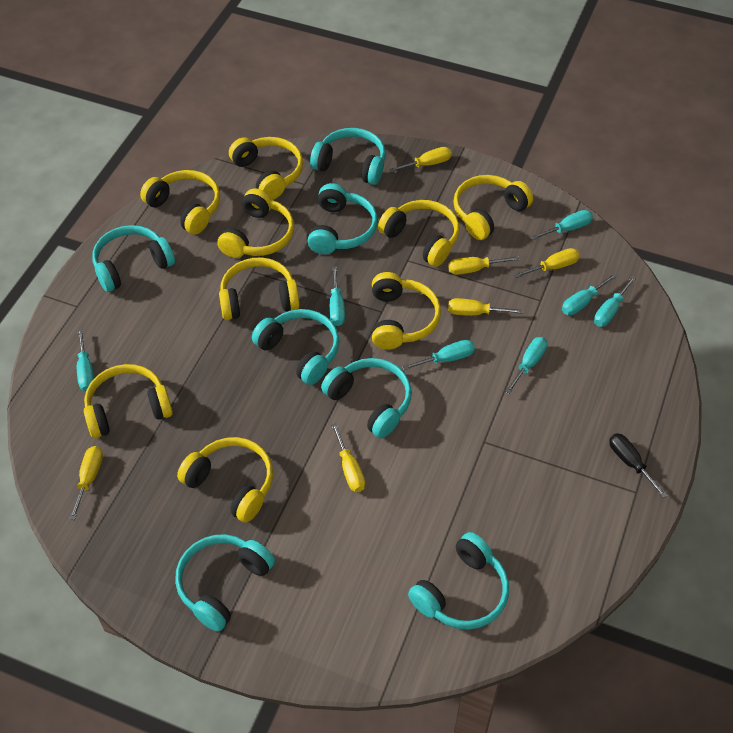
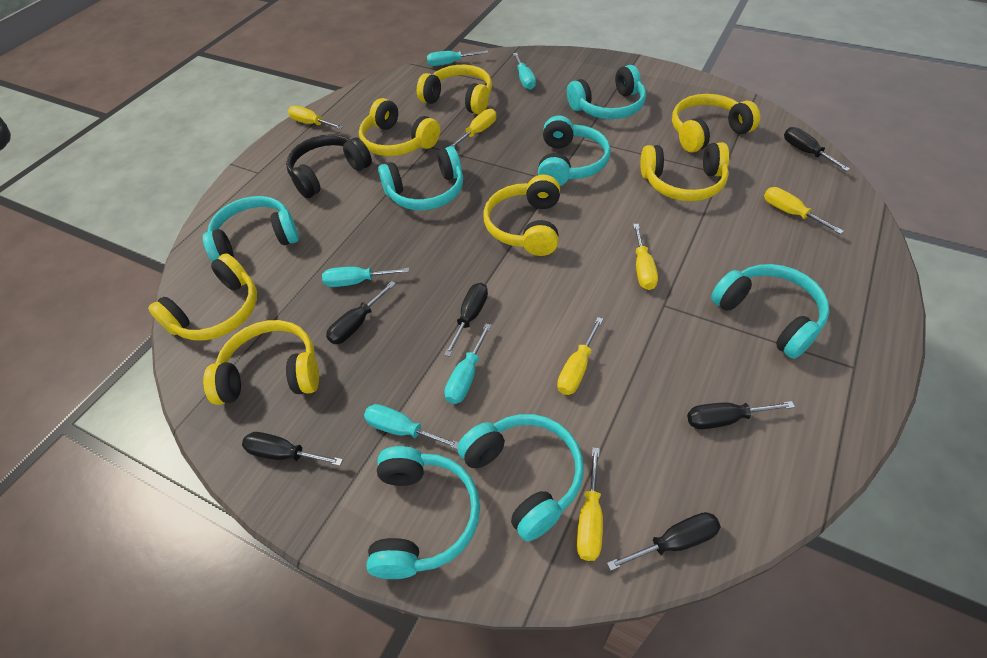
black headphones: none = 0 -> [286,134,372,198] = 1
black screwdriver: [609,433,668,498] = 1 -> [242,432,343,466] [326,281,396,344] [444,283,488,357] [607,512,721,571] [687,401,795,429] [784,127,850,172] = 6
turquoise screwdriver: [77,328,94,391] [329,266,345,326] [402,340,475,370] [505,337,548,394] [530,210,593,240] [562,273,617,315] [594,276,636,327] = 7 -> [322,267,409,287] [364,404,459,449] [427,51,488,66] [444,324,492,404] [513,53,536,90] = 5
yellow headphones: [84,364,173,439] [140,170,220,235] [177,437,273,523] [217,188,294,258] [219,257,300,320] [229,137,303,200] [372,272,441,350] [378,200,459,267] [453,175,533,240] = 9 -> [148,253,257,340] [203,320,319,405] [359,98,440,156] [417,65,492,115] [483,174,560,256] [640,142,729,201] [672,94,760,152] = 7

